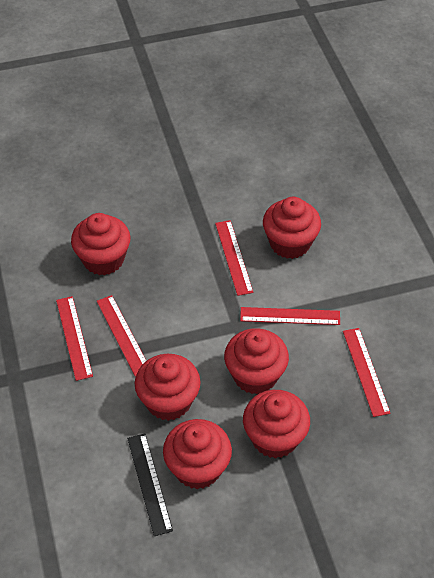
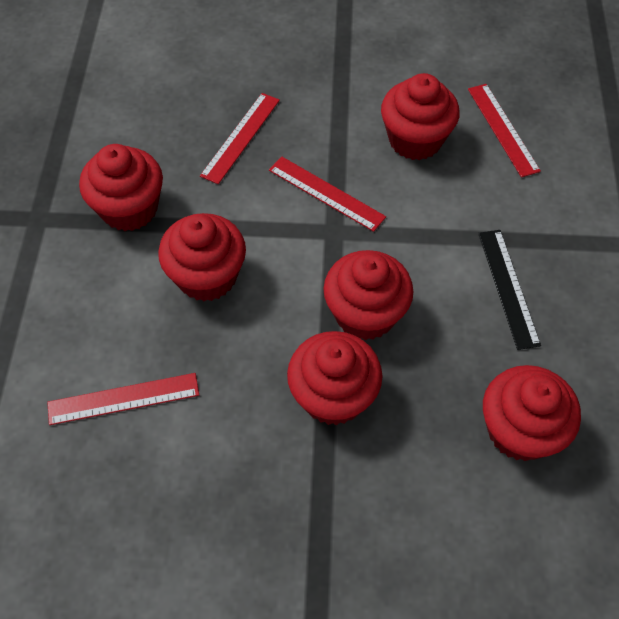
red ruler: [56,296,93,381] [97,295,146,377] [215,220,253,296] [240,307,340,325] [343,328,391,417] = 5 -> [47,373,199,425] [200,93,280,184] [269,157,386,232] [468,84,541,177] = 4

